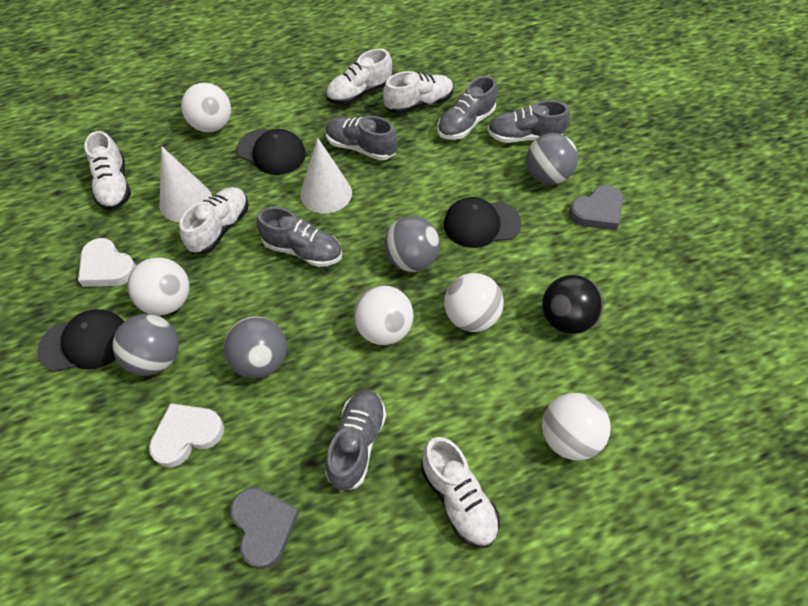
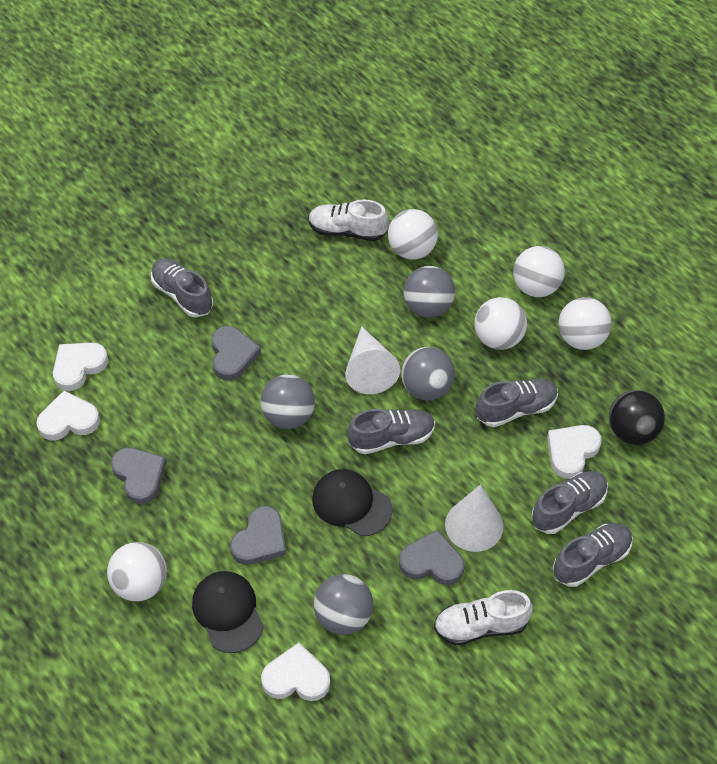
black cap: [37,309,125,372] [237,129,306,175] [444,197,521,248] = 3 -> [192,571,264,653] [312,469,393,536] = 2
grey heart: [230,488,299,569] [569,185,623,230] = 2 -> [111,448,167,504] [211,326,261,381] [230,506,286,565] [399,530,464,585] = 4
white heart: [78,238,136,287] [149,403,224,467] = 2 -> [36,390,100,440] [53,342,108,391] [261,643,330,701] [547,425,602,479] = 4
white shoe: [84,131,131,210] [180,187,249,254] [326,49,392,105] [383,71,454,114] [421,437,500,548] = 5 -> [308,200,389,241] [434,590,533,646] = 2

